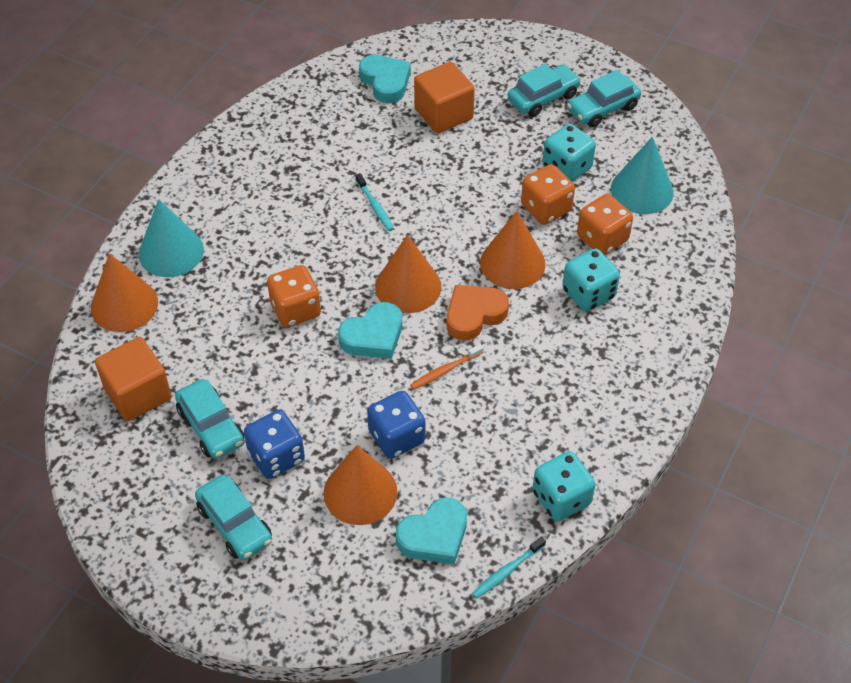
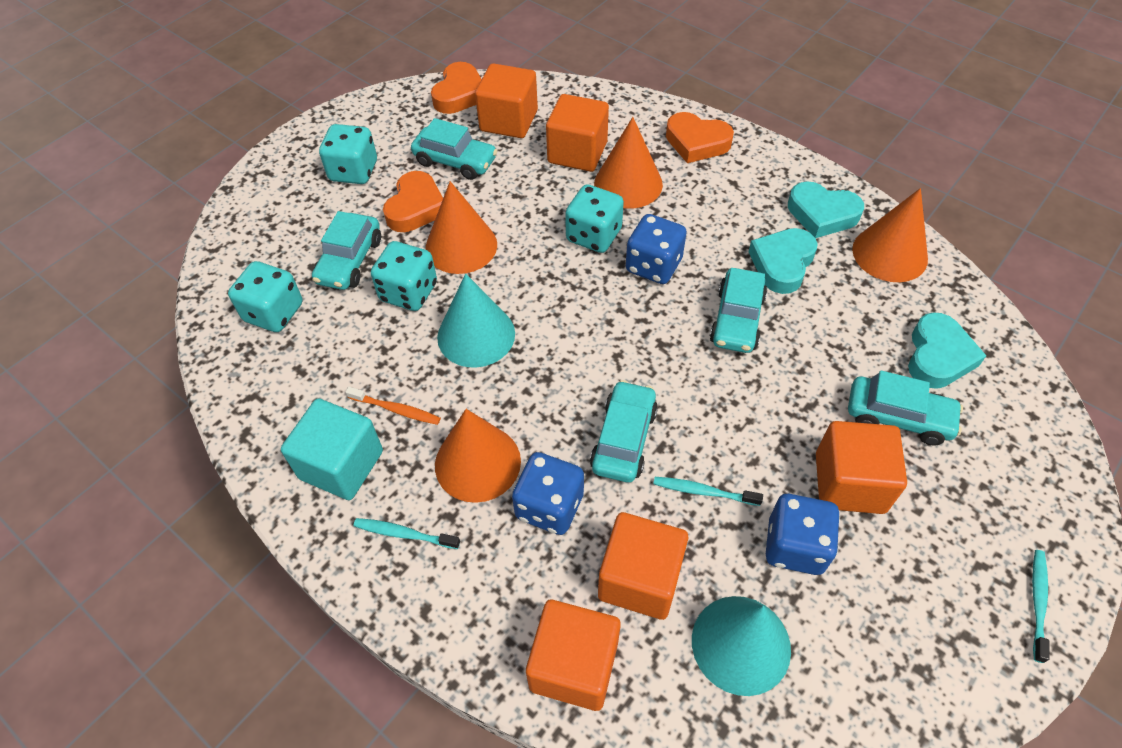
blue dice: [244,410,305,479] [367,391,426,459] = 2 -> [512,452,584,535] [626,214,687,284] [766,494,840,575] = 3
orange cube: [95,337,172,422] [414,62,475,133] = 2 -> [475,63,538,138] [526,600,621,711] [546,94,609,172] [598,512,688,620] [816,421,907,514] = 5
orange dice: [267,265,321,327] [521,164,575,225] [577,194,633,255] = 3 -> none = 0
orange heart: [447,285,509,341] = 1 -> [383,171,443,232] [431,62,482,114] [666,112,734,163] = 3
turquoise car: [175,379,244,459] [195,475,272,560] [507,64,581,117] [567,70,641,128] = 4 -> [312,211,381,290] [411,118,497,180] [590,380,658,482] [710,268,767,353] [848,370,963,446] = 5
turquoise cube: none = 0 -> [281,399,383,500] = 1
turquoise dice: [533,451,595,521] [542,124,596,182] [562,248,620,312] = 3 -> [228,261,303,332] [319,124,377,184] [371,241,437,311] [565,184,624,253] = 4
turquoise toothbrush: [356,173,394,231] [472,536,546,599] = 2 -> [354,518,460,549] [653,477,763,506] [1032,550,1049,663] = 3

